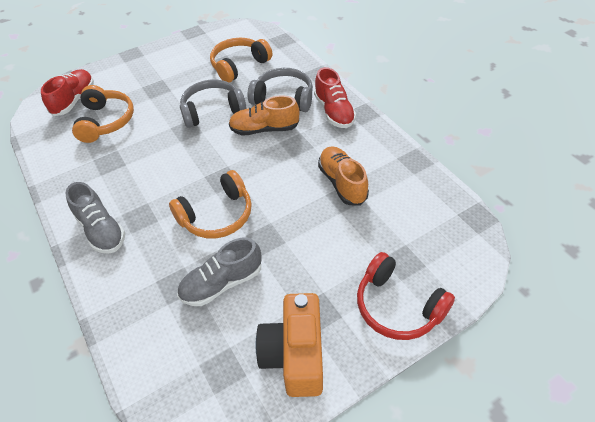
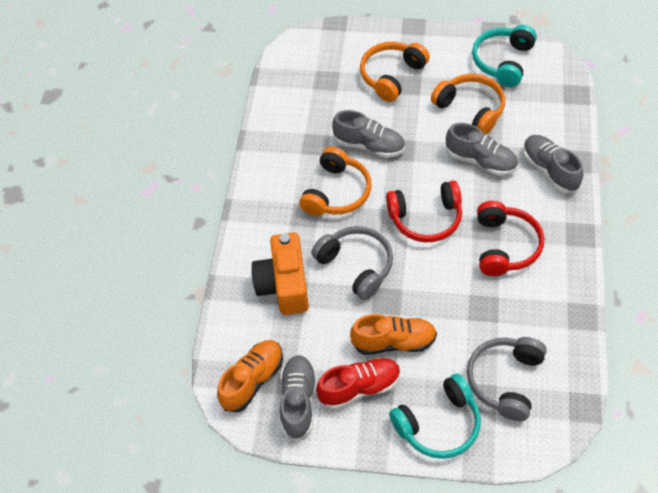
grey shoe: [65,182,125,254] [177,238,262,306] = 2 -> [280,355,317,440] [332,110,405,158] [446,123,518,175] [523,135,583,193] = 4
red headphones: [357,252,455,340] = 1 -> [386,181,462,243] [477,201,544,276] = 2
red shoe: [41,69,94,116] [314,67,356,128] = 2 -> [316,357,400,410] = 1
turquoise headphones: none = 0 -> [389,373,481,459] [472,25,537,87] = 2

